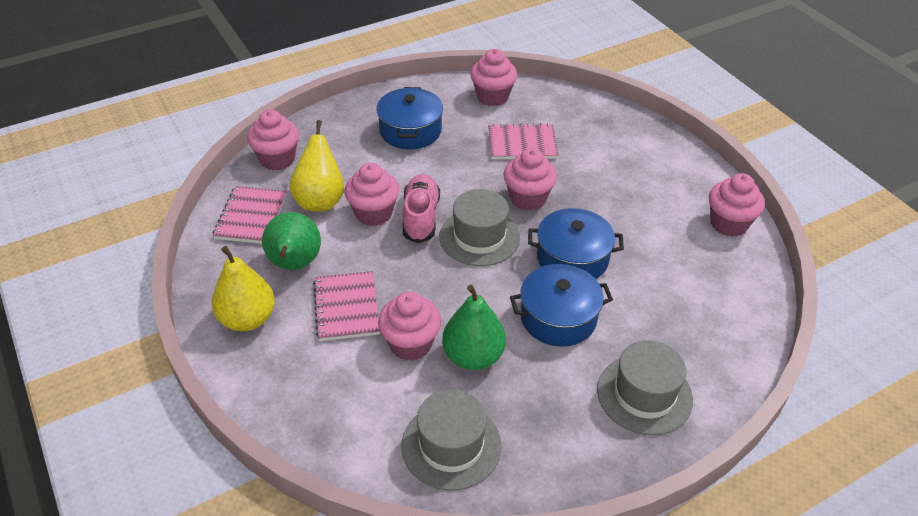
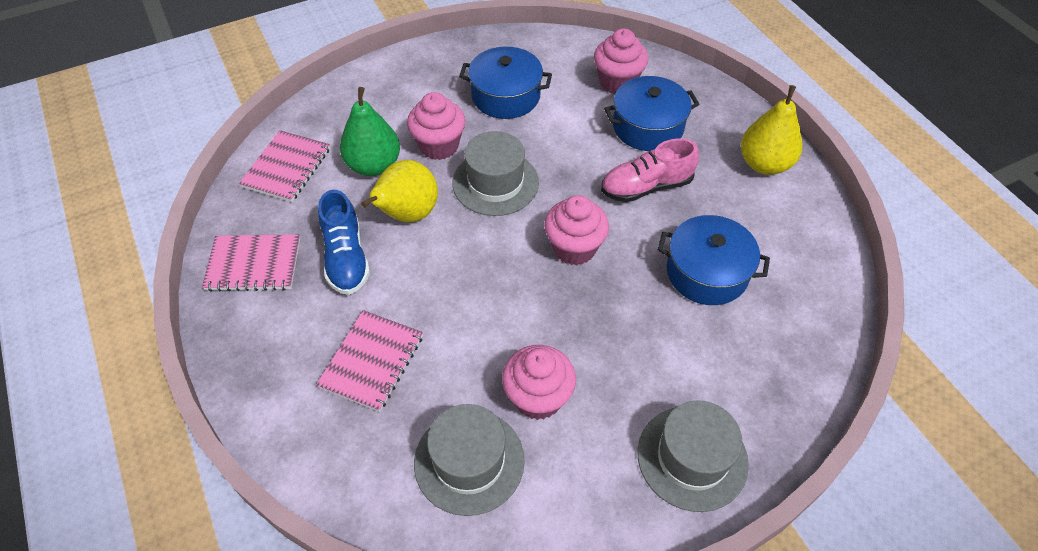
blue shoe: none = 0 -> [318,190,370,295] = 1
green pear: [262,212,321,270] [442,285,506,370] = 2 -> [340,87,400,176] = 1
pink cupcake: [247,110,299,170] [345,163,399,226] [378,292,441,361] [470,49,517,106] [504,148,557,211] [709,173,765,237] = 6 -> [407,92,465,160] [502,345,576,420] [544,195,609,265] [594,28,648,94] = 4

